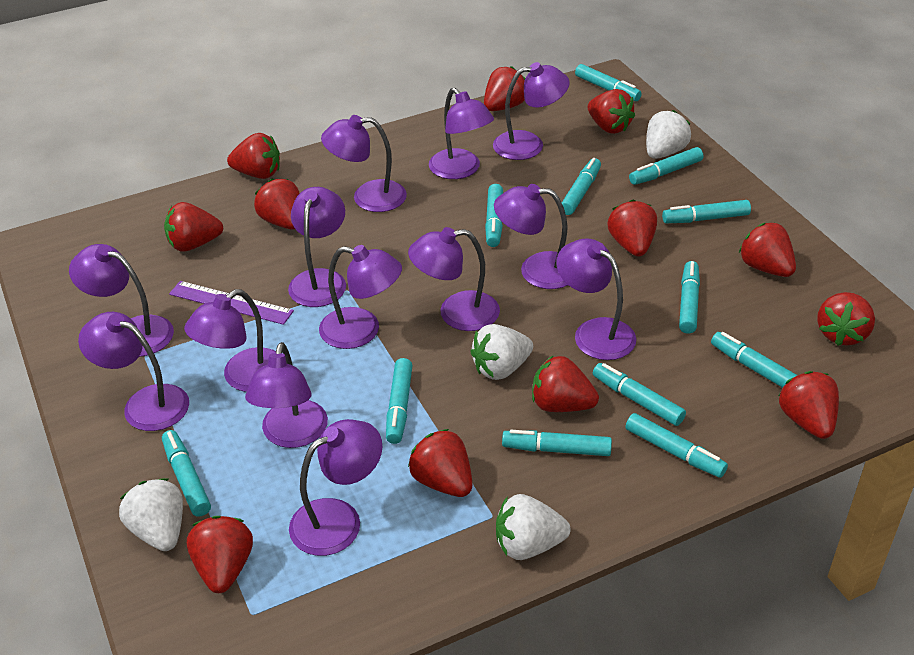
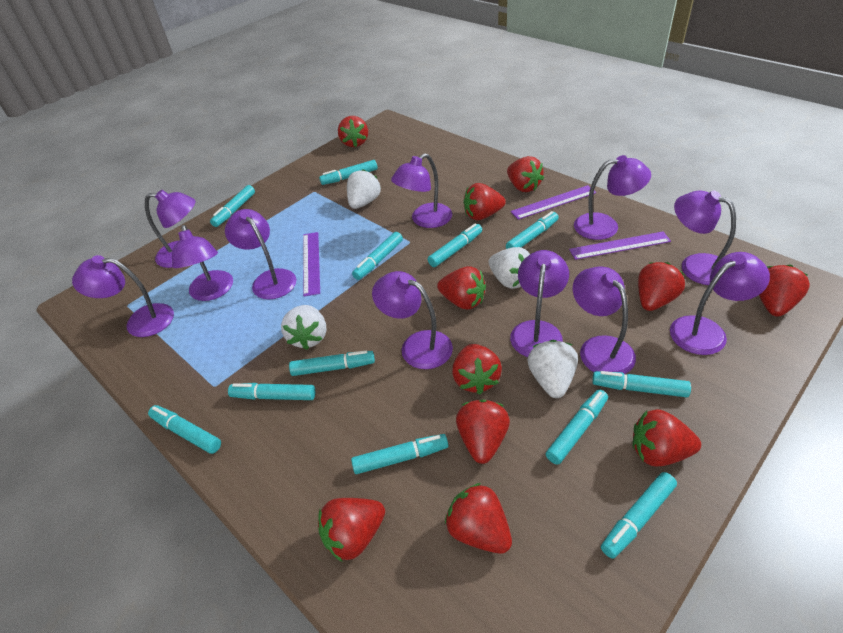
purple lamp: [69,244,174,357] [78,312,189,431] [184,289,276,392] [245,342,328,448] [288,187,346,307] [289,419,382,556] [319,245,402,349] [321,115,407,212] [408,227,500,331] [429,88,494,179] [493,62,570,160] [494,184,568,289] [556,239,636,360] = 13 -> [72,255,174,337] [145,190,196,268] [172,225,233,301] [225,209,297,300] [372,271,453,369] [391,153,452,228] [510,250,569,357] [573,266,636,374] [574,155,651,240] [670,252,770,355] [674,190,736,285] = 11
purple ruler: [169,281,294,325] = 1 -> [303,232,320,296] [510,185,597,220] [569,231,671,260] = 3
red strawberry: [164,202,223,252] [187,516,253,593] [227,133,280,179] [254,179,300,230] [408,429,472,497] [484,66,525,111] [532,355,599,412] [588,89,635,134] [608,199,657,256] [739,223,796,277] [779,371,839,439] [817,292,875,346] = 12 -> [318,498,385,562] [338,116,368,147] [437,266,486,310] [445,483,512,554] [452,344,502,394] [456,400,510,464] [464,183,506,220] [507,156,544,192] [633,409,701,466] [638,262,685,311] [759,265,810,317] = 11

